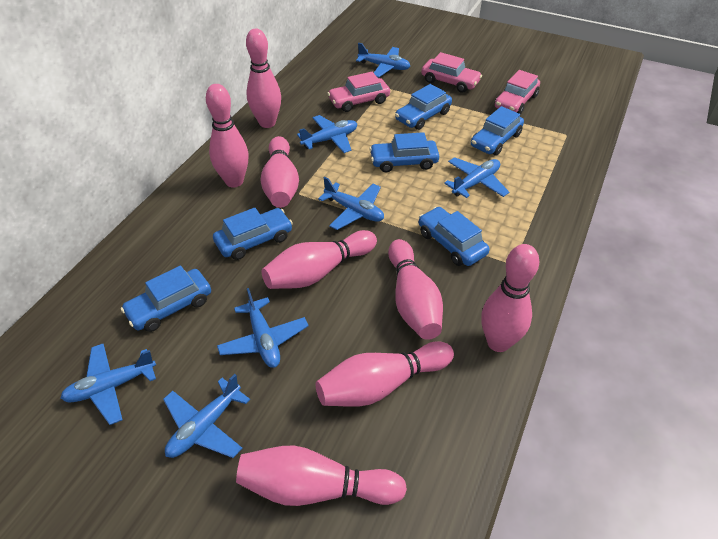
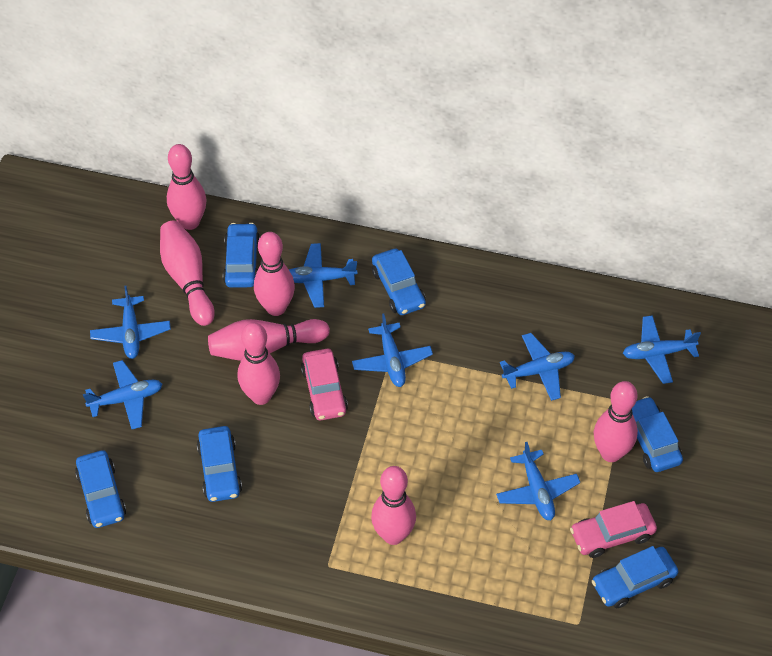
pink bowling pin: [206,84,248,187] [236,445,407,506] [246,29,281,128] [261,136,299,208] [262,230,377,289] [316,342,454,407] [388,239,443,340] [481,244,539,352] = 8 -> [160,221,215,326] [167,144,207,230] [208,319,330,361] [238,322,280,405] [254,232,295,316] [371,466,416,545] [594,381,638,462] = 7
pink car: [327,72,390,112] [421,52,482,93] [495,70,540,114] = 3 -> [301,349,348,420] [570,501,657,558] = 2

